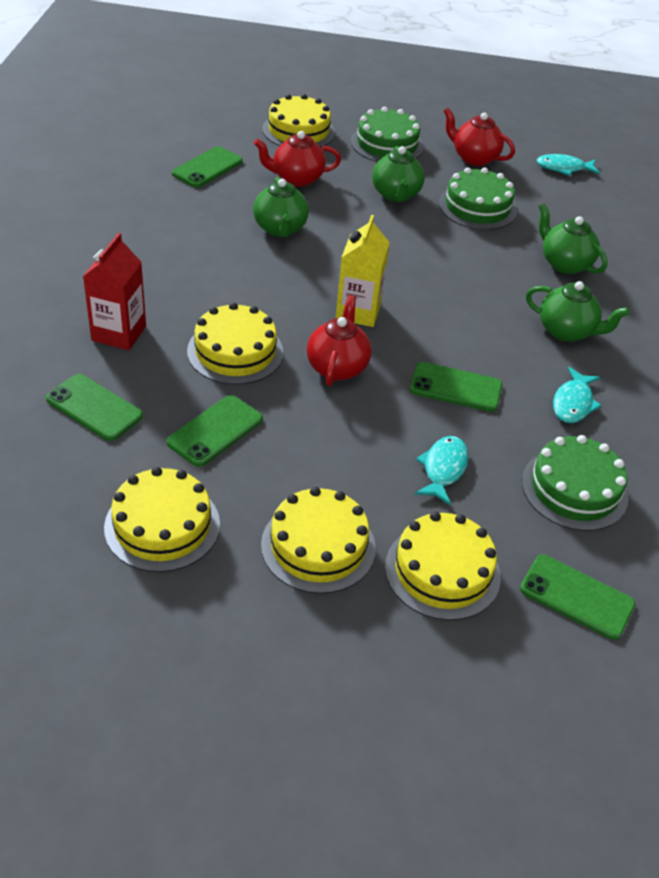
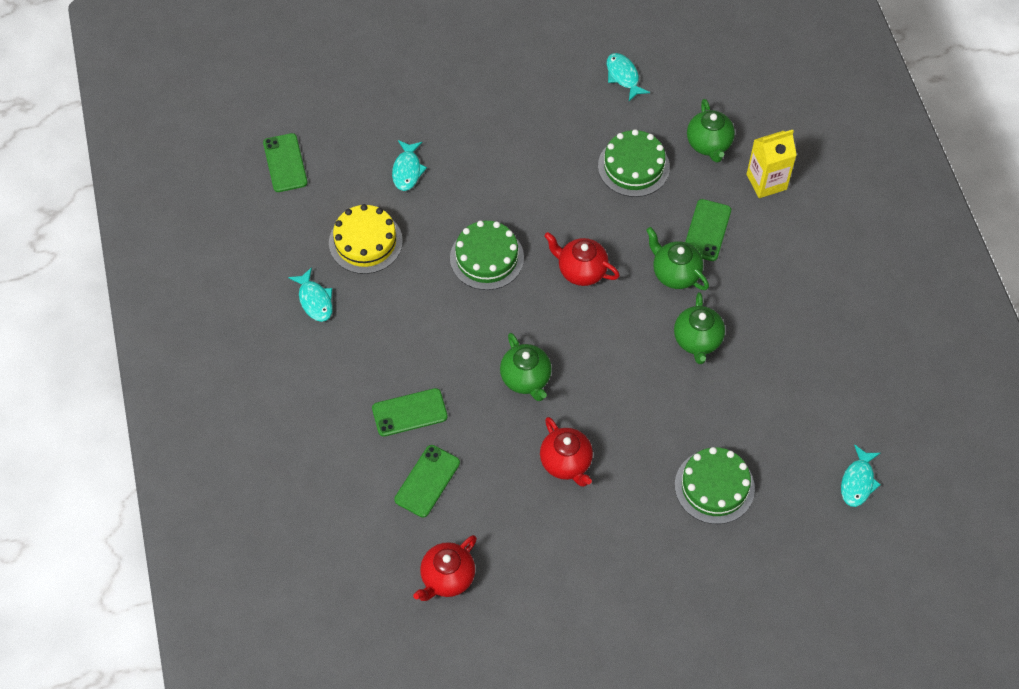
green phone: [46,374,143,441] [166,395,263,467] [172,146,243,187] [410,362,502,412] [520,555,635,640] = 5 -> [263,133,308,192] [372,388,448,437] [394,445,460,518] [685,199,731,261] = 4
red carton: [83,233,146,350] = 1 -> none = 0
turquoise fish: [415,436,468,505] [536,154,600,176] [553,367,602,423] = 3 -> [288,267,333,322] [392,140,427,191] [607,53,650,101] [841,444,881,507] = 4
yellow cake: [104,467,220,572] [187,302,284,385] [261,487,376,594] [262,94,335,147] [385,512,501,621] = 5 -> [329,204,403,274] = 1

